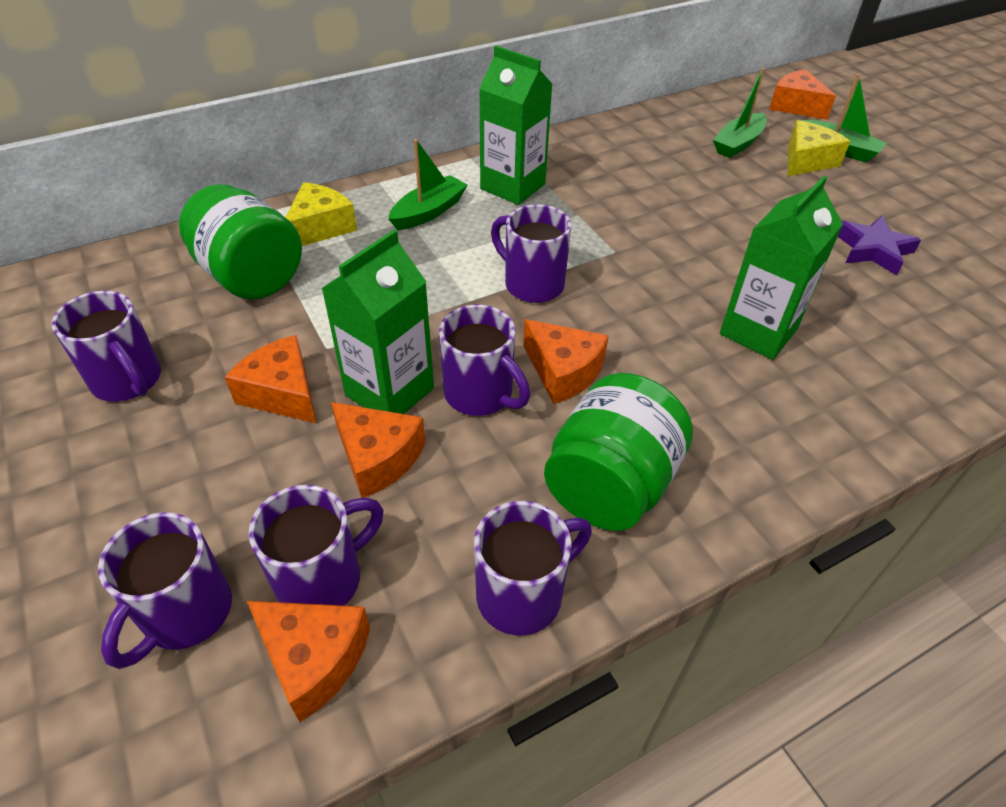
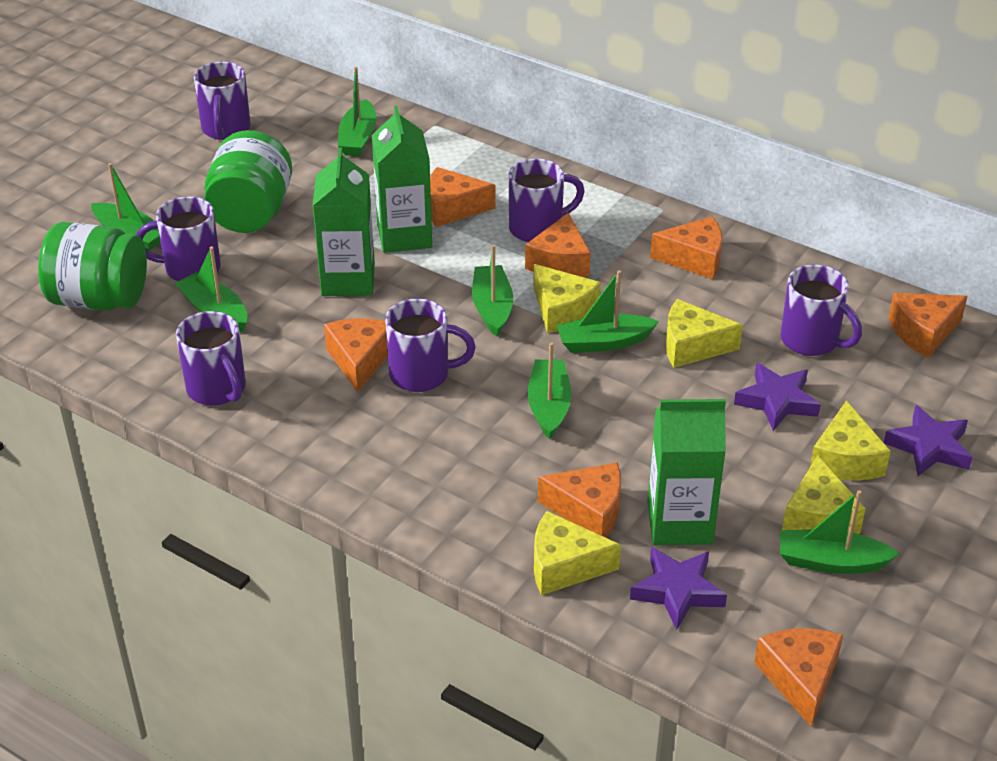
green boat: [388,139,468,230] [713,68,767,158] [802,74,888,162] = 3 -> [91,163,160,251] [175,246,247,333] [338,67,376,156] [472,245,513,337] [528,342,572,439] [556,270,659,353] [780,490,900,574] = 7
orange cheese: [225,335,316,423] [247,601,370,722] [331,402,425,498] [523,319,609,404] [769,69,836,120] = 5 -> [324,318,388,392] [430,167,495,227] [525,213,591,277] [538,462,621,538] [650,216,722,279] [754,628,843,727] [889,293,967,358] = 7
purple star: [838,215,921,275] = 1 -> [630,547,727,630] [734,363,821,431] [884,405,972,476] = 3
yellow cheese: [285,182,357,246] [787,120,851,176] = 2 -> [533,264,601,333] [534,511,621,595] [666,299,743,368] [782,455,866,534] [810,400,891,481] = 5

